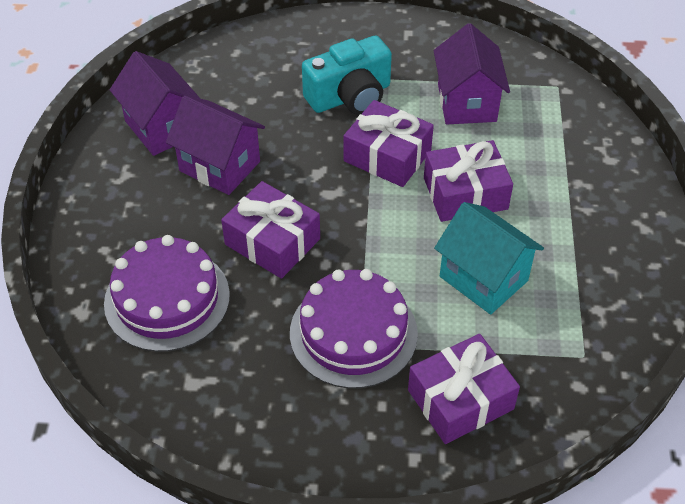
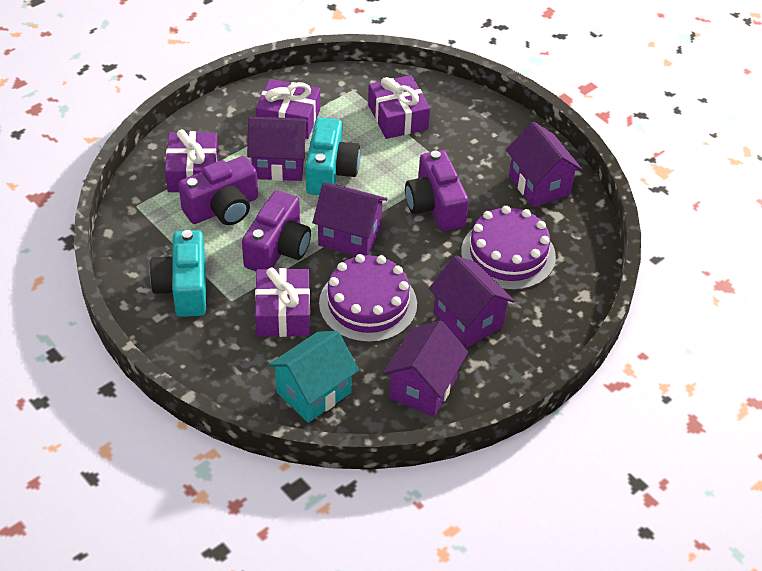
purple camera: none = 0 -> [179,156,258,225] [242,190,311,271] [405,150,469,231] = 3
purple house: [110,51,201,156] [166,95,265,195] [434,23,510,124] = 3 -> [247,117,308,181] [313,182,387,256] [383,320,468,417] [429,255,515,348] [506,122,582,207] = 5
turquoise camera: [302,35,392,115] = 1 -> [150,230,206,317] [306,117,360,195] = 2

